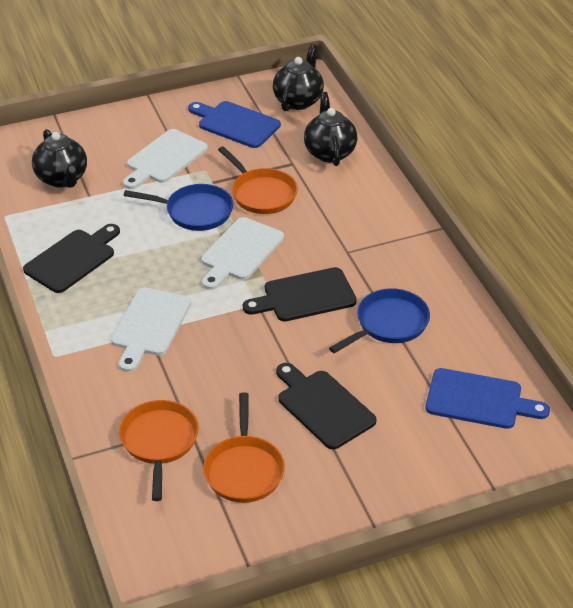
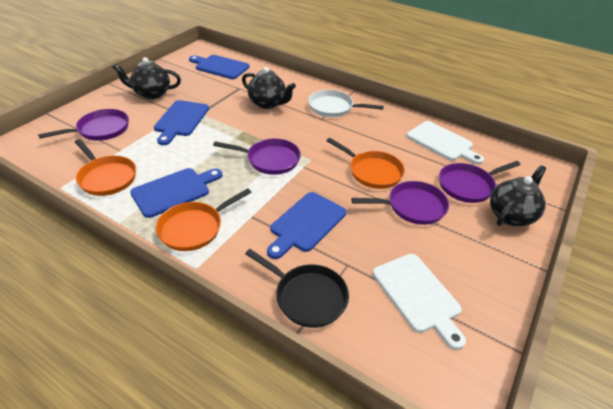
black cutting board: [23,224,120,293] [243,267,357,321] [276,363,377,450] = 3 -> none = 0
black pan: none = 0 -> [245,249,349,328] = 1
blue cutting board: [188,101,281,148] [425,368,550,429] = 2 -> [130,168,222,218] [154,100,209,145] [189,55,250,79] [267,192,346,259] = 4
blue pan: [124,184,233,231] [329,288,430,353] = 2 -> none = 0
purple pan: none = 0 -> [38,109,129,141] [213,138,301,175] [351,181,449,225] [439,161,520,203] = 4
white cutting board: [111,288,191,372] [123,129,208,189] [201,217,284,290] = 3 -> [373,254,466,350] [407,121,484,164] = 2
white pan: none = 0 -> [308,90,384,117] = 1

